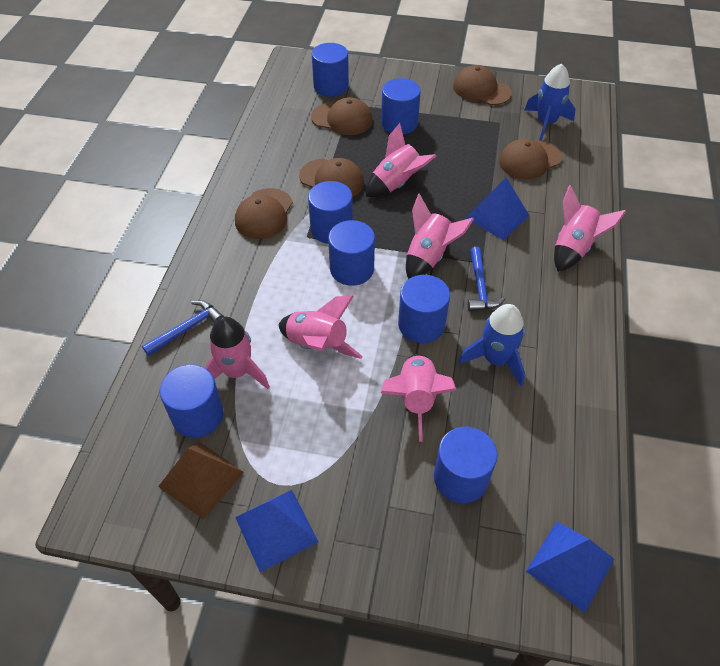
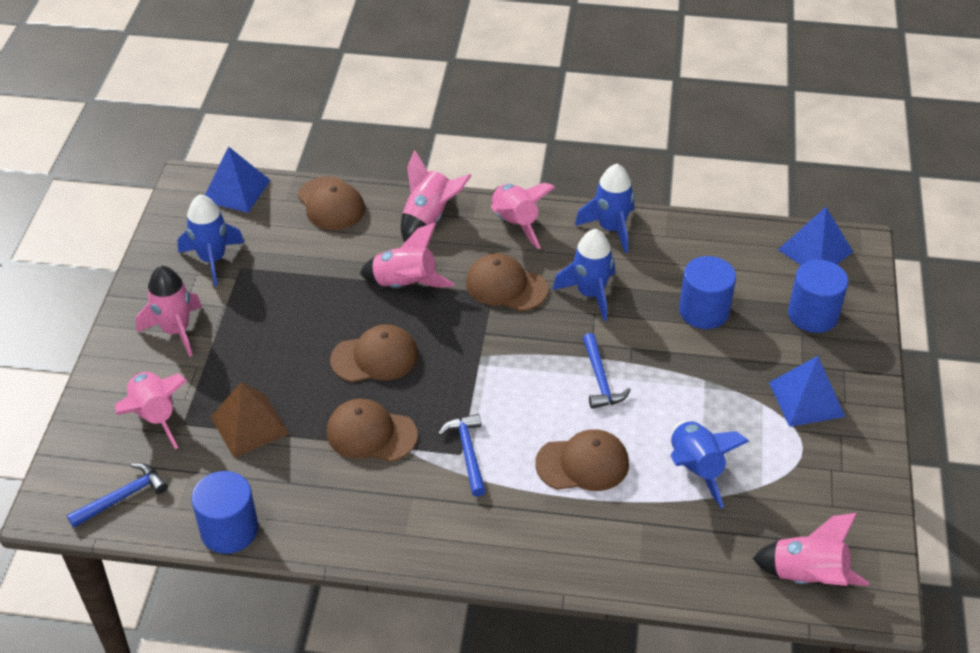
blue cylinder: [160,364,224,438] [308,181,353,244] [312,43,349,97] [328,220,375,286] [381,78,421,134] [398,275,450,343] [434,427,497,503] = 7 -> [191,471,258,554] [679,256,736,329] [788,260,848,333] = 3
blue hammer: [142,300,224,356] [468,247,505,311] = 2 -> [67,463,168,528] [438,414,486,497] [583,333,631,409] = 3
blue rocket: [458,304,525,386] [525,64,576,141] = 2 -> [177,195,244,286] [553,229,615,321] [575,164,634,253] [671,421,749,508] = 4

